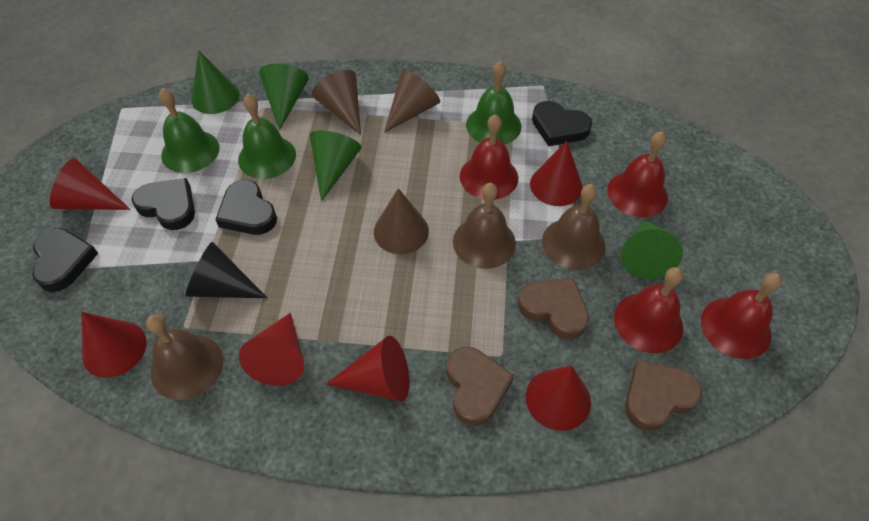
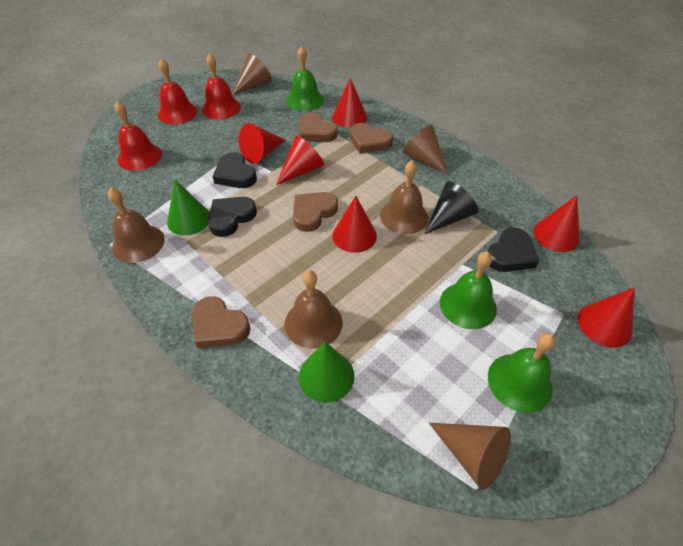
black heart: [32,228,98,292] [132,178,195,230] [215,180,277,235] [532,101,592,146] = 4 -> [208,197,257,237] [212,152,257,188] [488,227,539,272] = 3
brown heart: [447,347,514,426] [518,278,589,339] [625,360,702,431] = 3 -> [192,296,250,348] [293,192,338,232] [300,112,338,142] [350,123,393,154] = 4
green cone: [191,50,240,114] [259,64,309,130] [310,130,361,202] [621,220,683,279] = 4 -> [167,180,210,236] [299,342,355,403] = 2
red bell: [460,114,518,200] [607,132,668,217] [614,267,683,353] [701,273,782,359] = 4 -> [115,101,162,171] [158,58,198,125] [202,53,241,119] = 3

